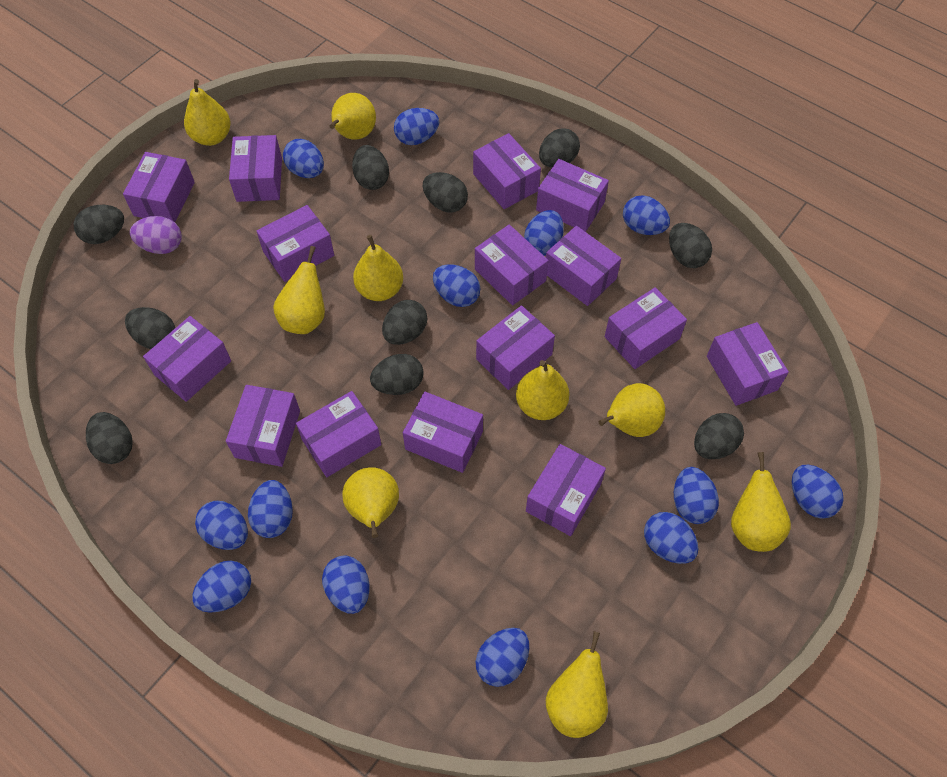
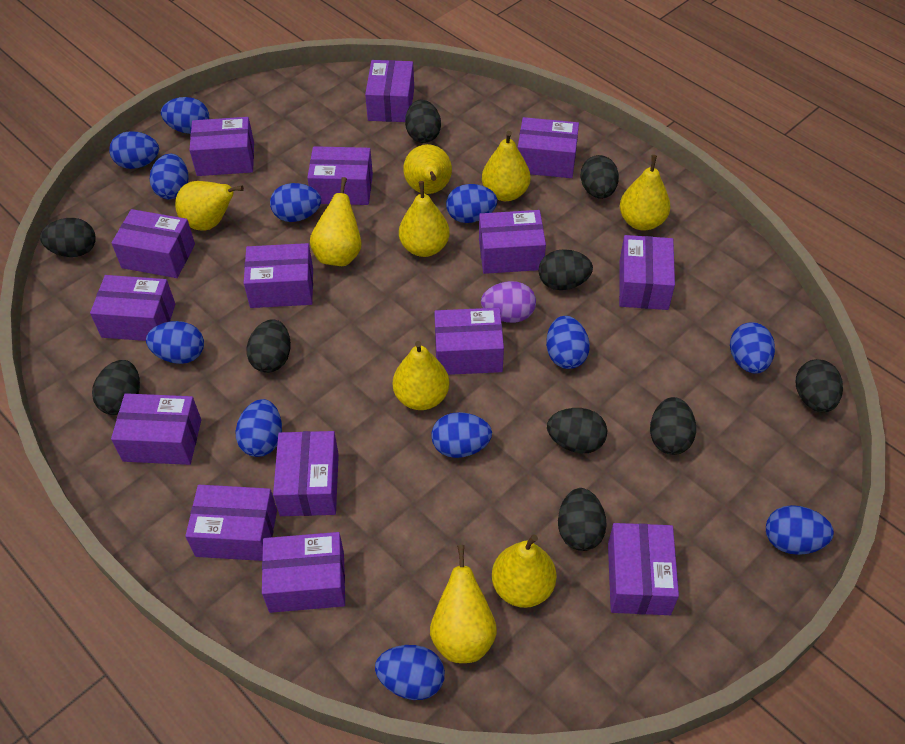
blue egg: [192,561,251,613] [195,501,248,550] [248,480,293,538] [283,139,324,178] [322,556,370,614] [394,108,439,145] [433,264,480,307] [475,628,529,687] [524,210,564,256] [623,195,670,235] [644,512,698,564] [674,467,719,524] [792,465,844,519] = 13 -> [109,131,159,169] [146,321,204,364] [150,154,189,199] [161,97,209,134] [235,399,282,457] [270,183,321,222] [375,645,445,700] [431,412,492,458] [446,184,497,223] [546,316,590,369] [730,322,775,374] [766,505,834,555] = 12

